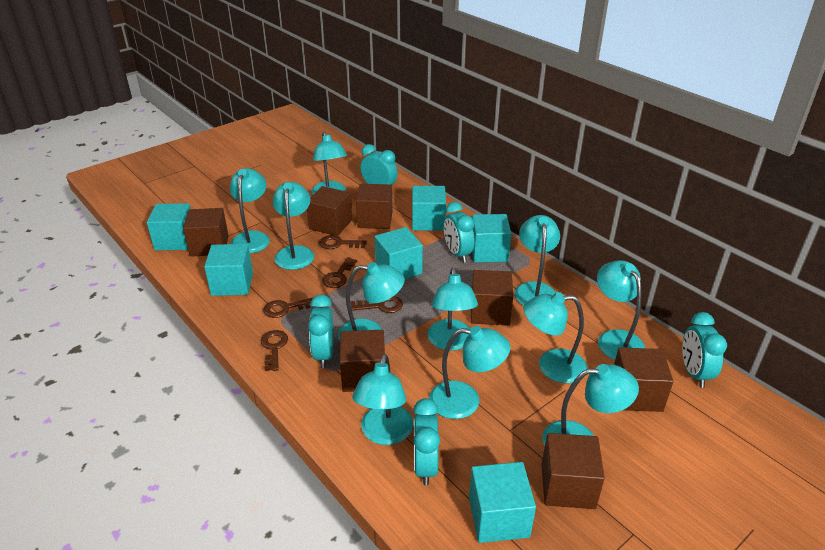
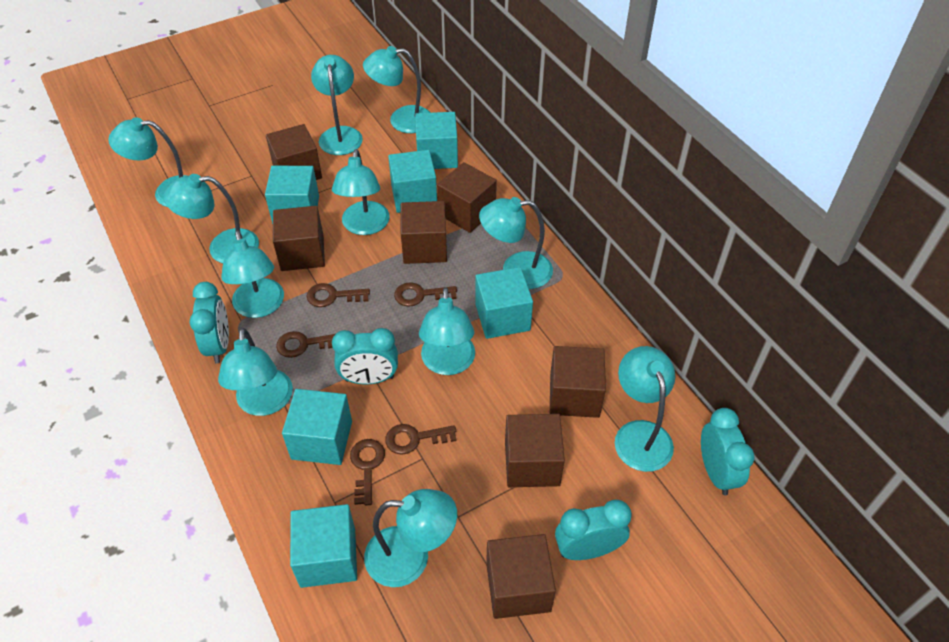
turquoise clock: [308,294,334,368] [360,144,398,185] [413,398,440,485] [444,202,475,263] [682,312,727,388] = 5 -> [189,282,229,363] [332,328,398,384] [555,499,632,560] [701,408,754,495] = 4

